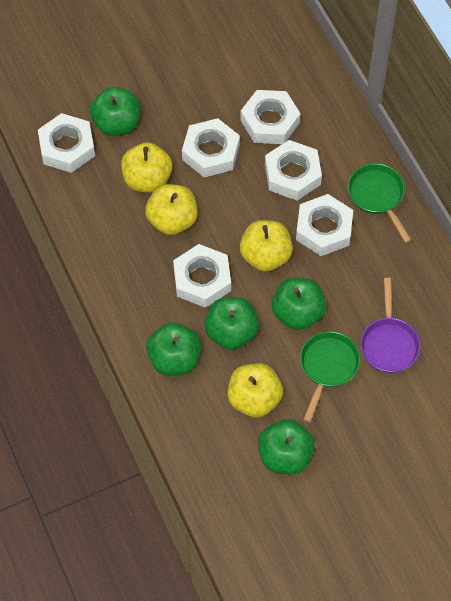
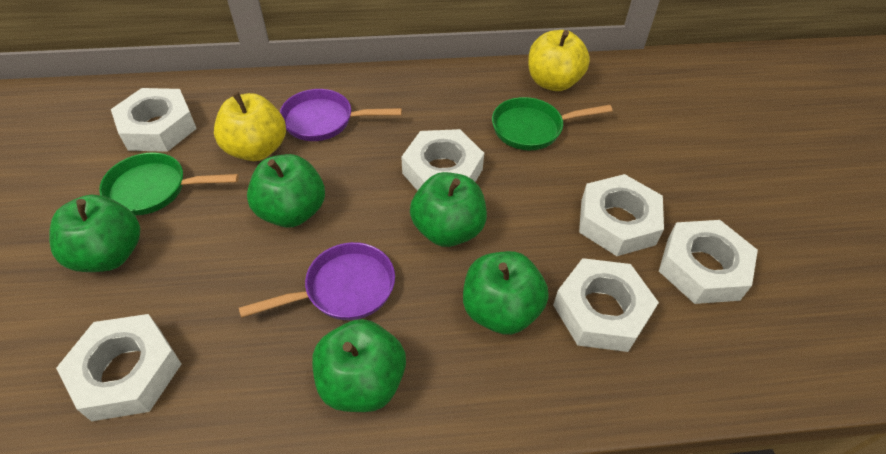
purple pan: [361,278,421,373] = 1 -> [239,242,395,320] [280,89,402,141] = 2
yellow apple: [121,142,173,192] [145,184,198,235] [228,363,283,418] [240,220,293,272] = 4 -> [214,92,286,161] [528,30,590,91] = 2

